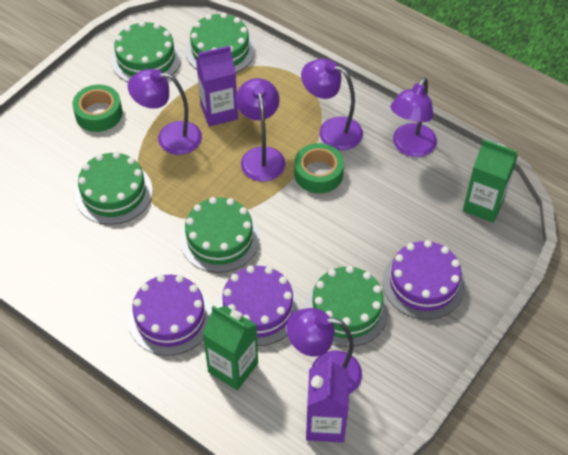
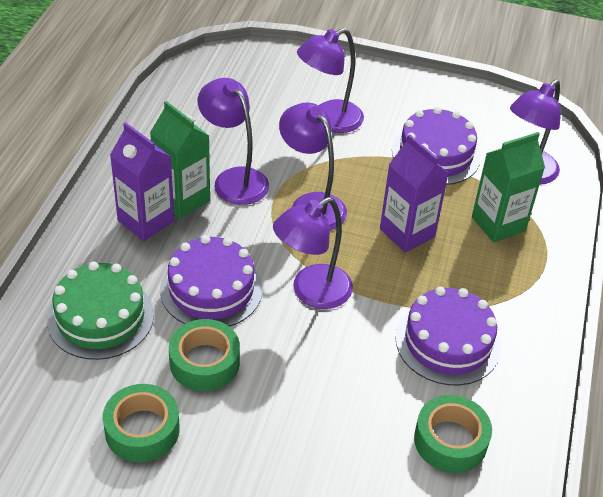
green cake: [75,152,153,225] [111,21,181,82] [180,197,260,273] [186,12,255,73] [305,266,389,347] = 5 -> [47,261,154,360] = 1
green tape: [72,85,122,132] [294,143,344,193] = 2 -> [103,384,180,462] [169,319,240,391] [414,395,492,473] = 3

